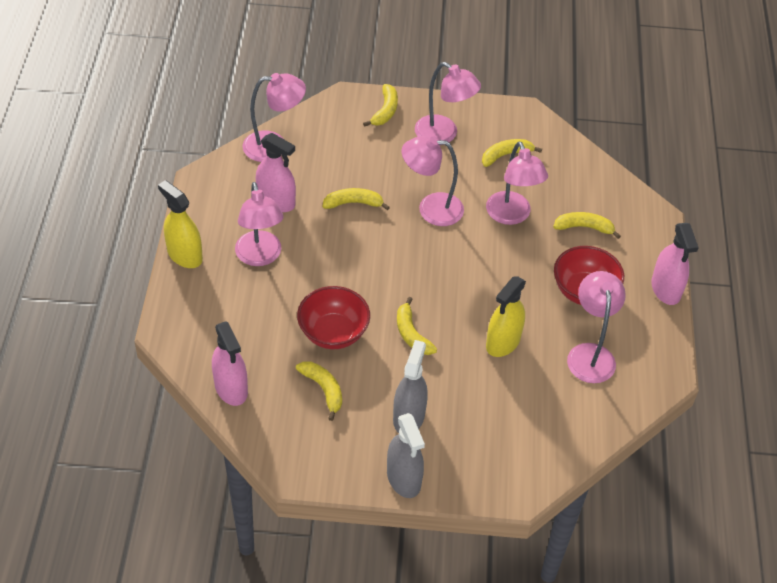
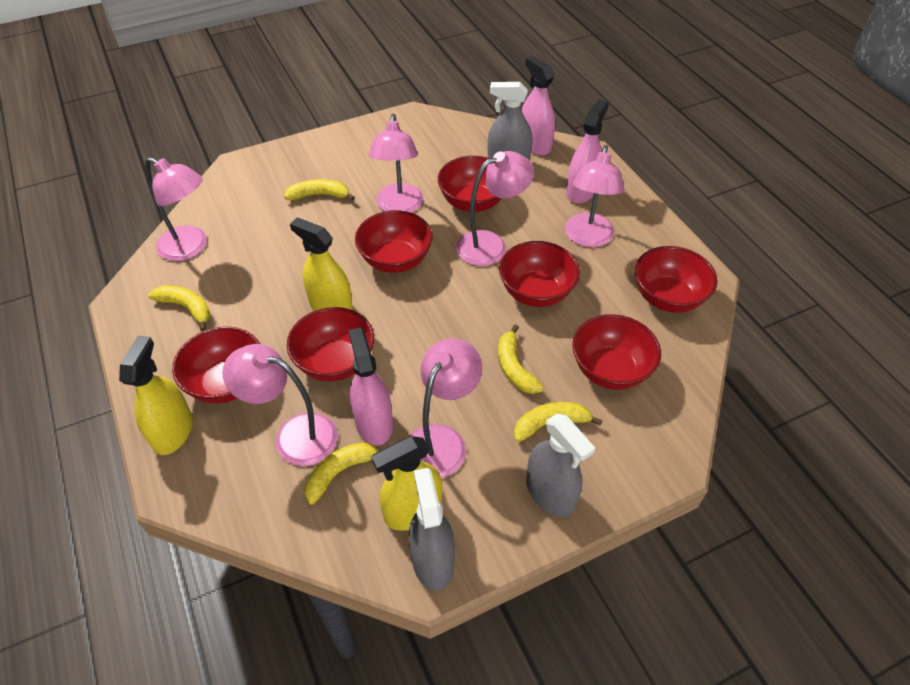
grey spray bottle: [387,413,425,498] [393,340,428,433] = 2 -> [409,468,455,591] [488,82,533,160] [526,414,595,517] = 3
red bowl: [297,286,370,349] [554,246,624,305] = 2 -> [172,327,260,403] [287,307,374,382] [355,210,433,273] [438,156,502,212] [499,241,580,307] [572,314,661,390] [635,246,718,313] = 7
yellow banana: [296,361,342,421] [323,188,390,210] [363,84,398,127] [397,297,437,355] [482,139,542,167] [553,212,621,239] = 6 -> [148,285,210,331] [284,179,355,201] [305,442,380,505] [498,324,544,394] [514,402,602,442] = 5
yellow spray bottle: [158,180,203,268] [486,276,526,357] = 2 -> [119,336,193,455] [290,218,353,311] [371,436,442,531] = 3

